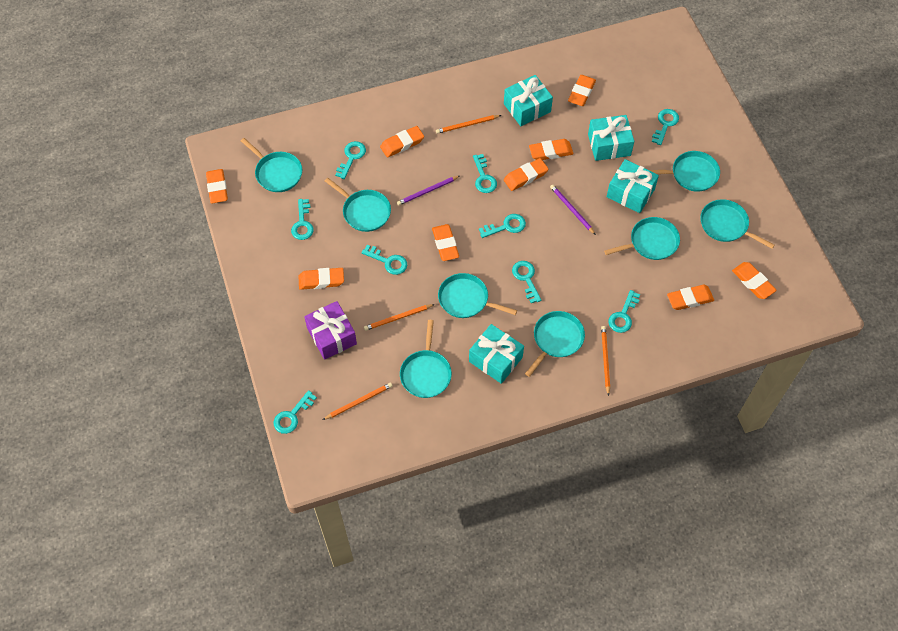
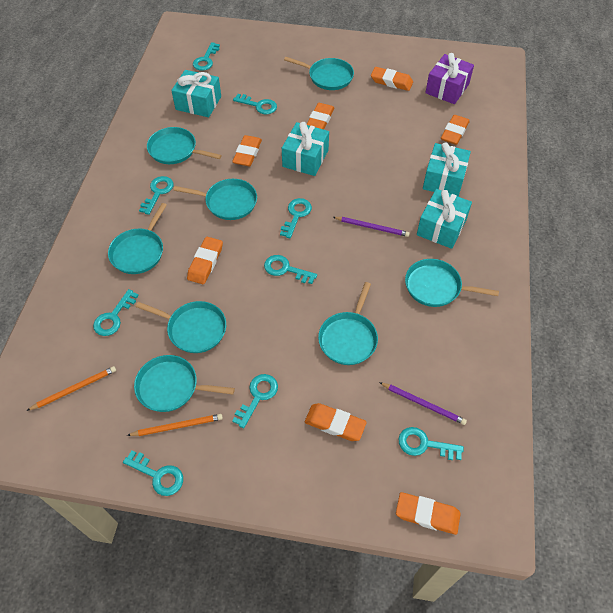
orange eraser: [206,169,228,204] [298,268,344,290] [380,126,424,158] [432,224,459,261] [504,158,549,191] [529,139,573,160] [568,75,596,106] [667,285,714,310] [732,262,777,299] = 9 -> [187,237,223,284] [232,135,262,166] [305,403,367,441] [307,103,334,129] [371,67,413,91] [396,492,461,535] [441,115,470,145] = 7
orange pencil: [323,383,393,420] [364,304,435,331] [436,115,501,134] [601,326,610,396] = 4 -> [26,366,116,411] [127,414,223,436] = 2

